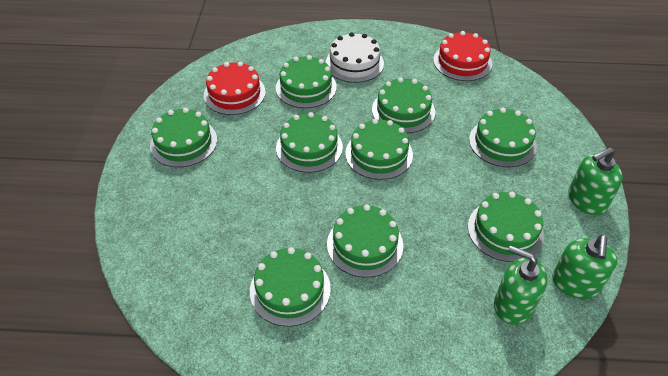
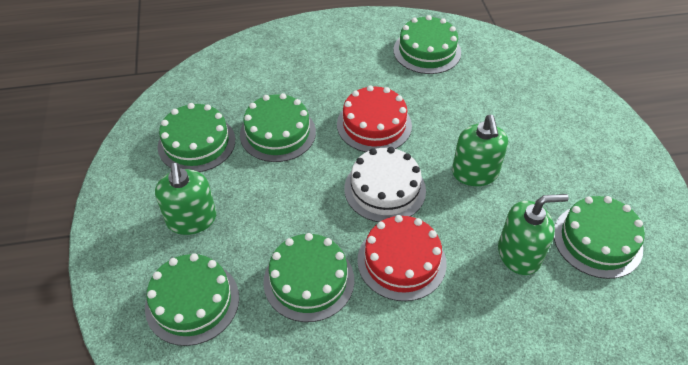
green cake: [150,108,217,167] [250,247,331,327] [276,55,337,108] [276,112,343,173] [327,205,403,278] [345,119,413,180] [372,77,435,133] [468,192,544,262] [469,108,537,167] = 9 -> [145,253,239,346] [158,103,235,172] [240,93,316,162] [263,233,354,322] [394,15,461,74] [554,196,645,279] = 6

